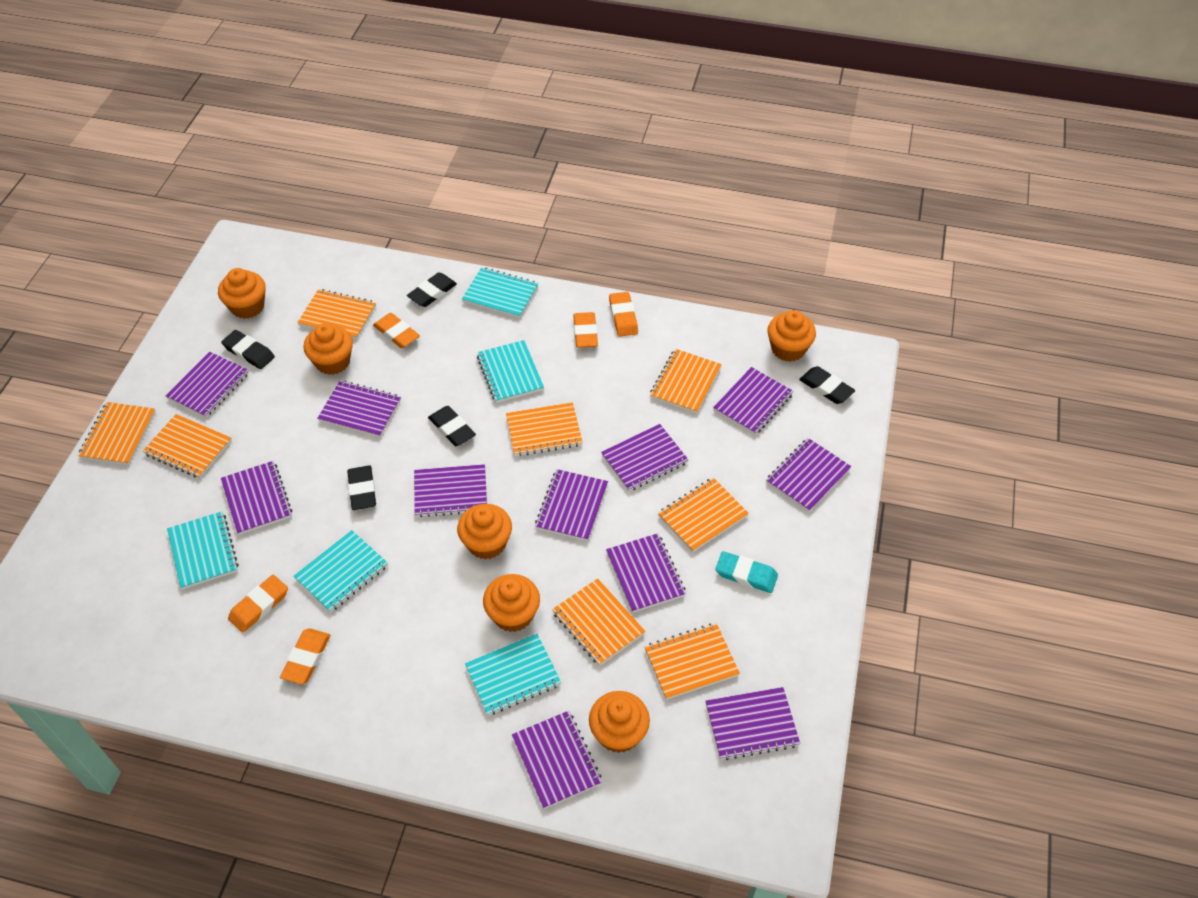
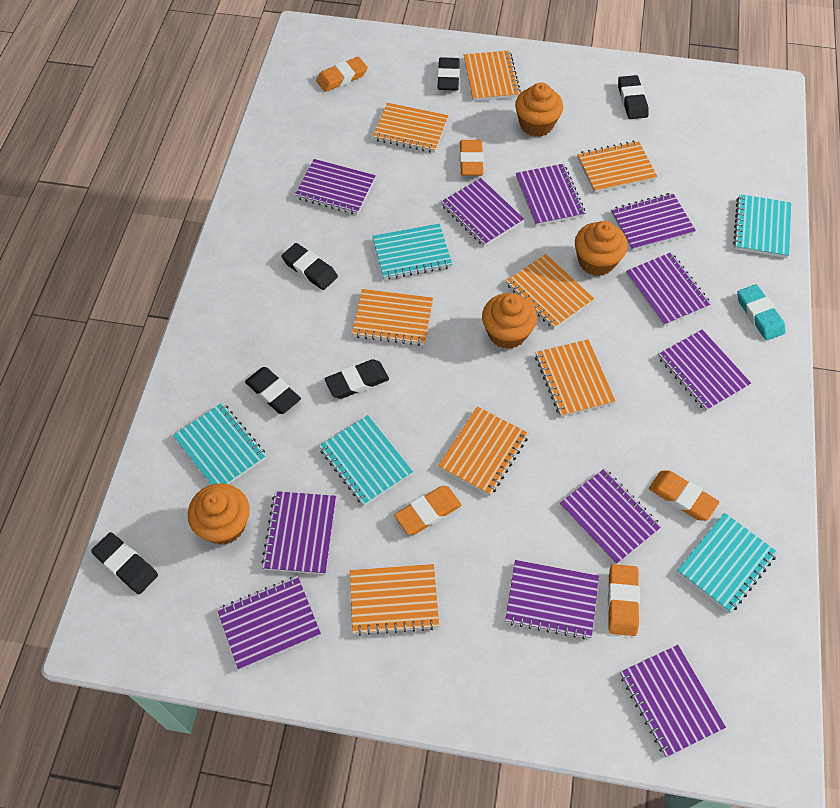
black eraser: [221,330,275,369] [347,466,376,510] [407,272,457,307] [428,406,476,446] [799,366,855,404] = 5 -> [91,532,158,594] [245,367,301,414] [281,243,338,290] [325,359,389,399] [438,57,460,91] [618,75,648,119] = 6
orange cupcake: [218,268,266,319] [303,323,353,375] [457,504,512,560] [483,574,540,632] [589,691,650,753] [767,310,816,362] = 6 -> [188,483,250,545] [482,293,537,349] [515,82,563,137] [575,221,628,276] = 4

